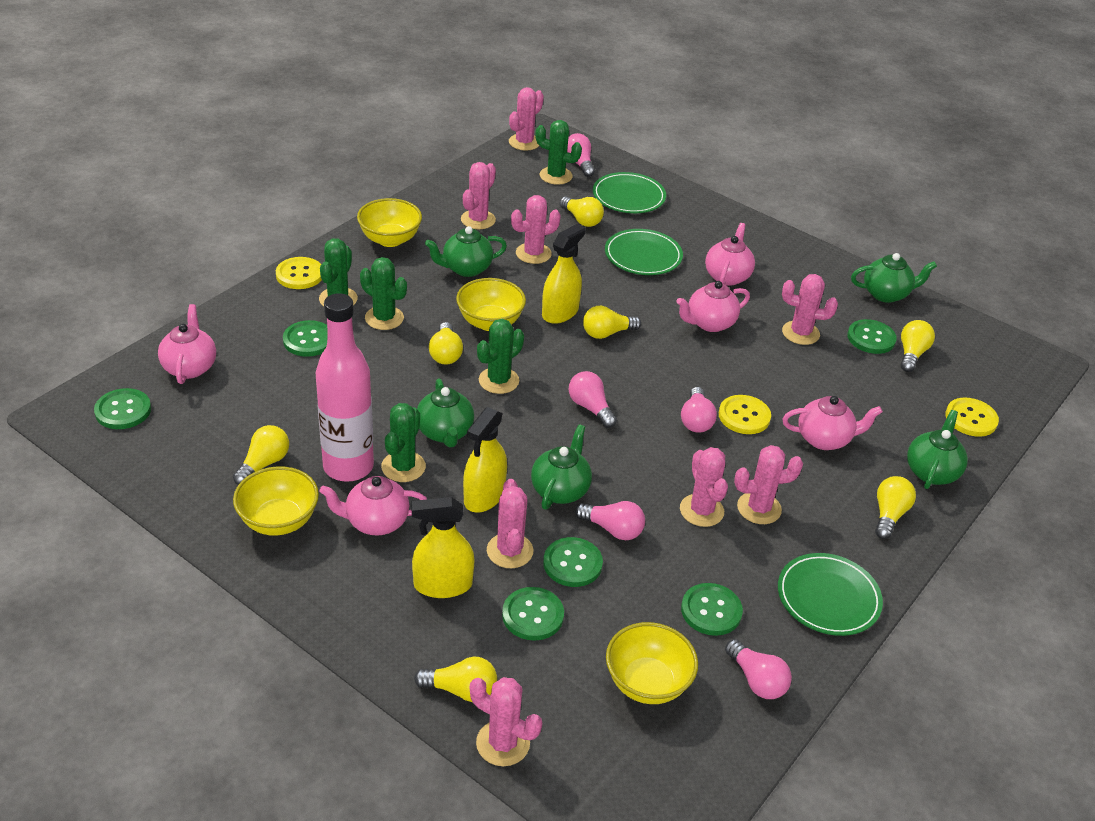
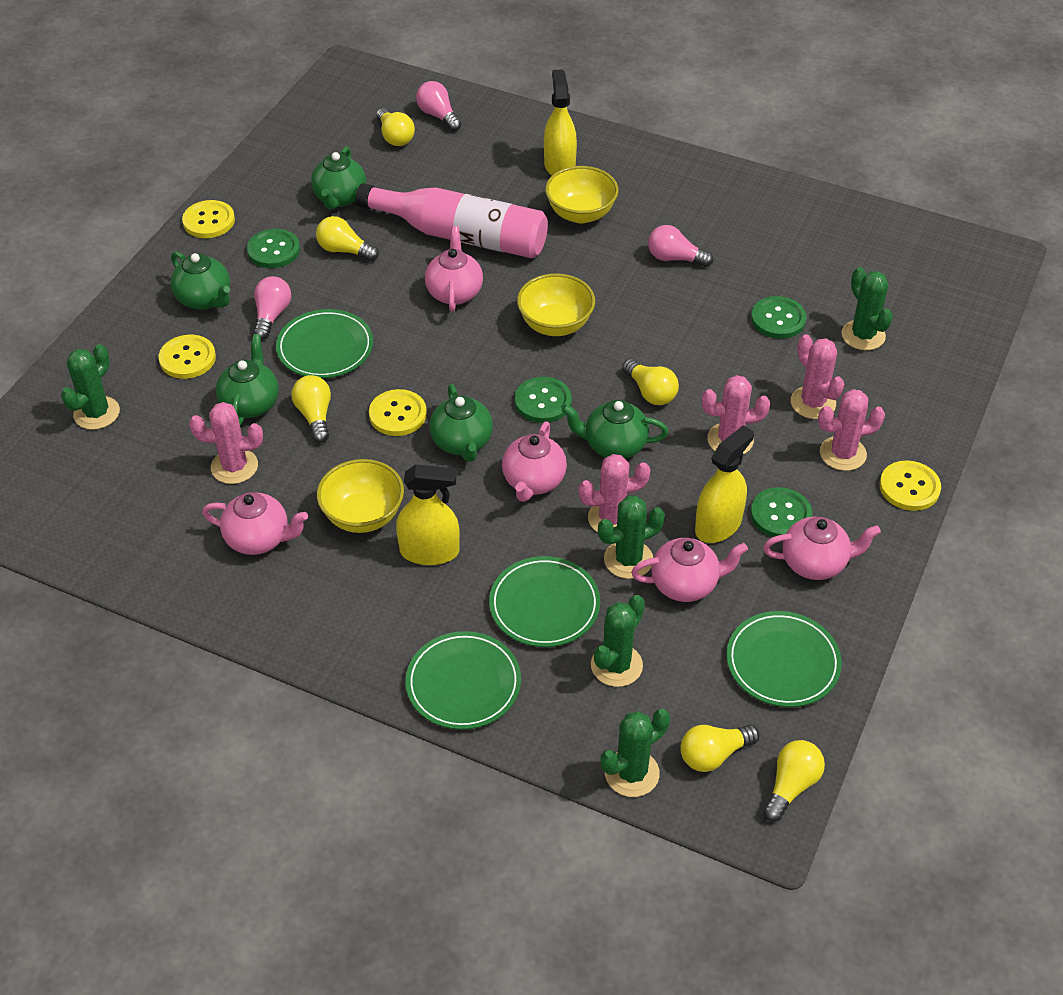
green button: [94,388,151,429] [283,320,328,357] [502,587,564,641] [543,537,603,587] [681,583,743,636] [847,319,897,354] = 6 -> [247,229,300,268] [515,377,572,423] [751,296,807,339] [751,487,812,537] = 4
green plate: [593,172,666,213] [605,229,683,275] [778,553,883,636] = 3 -> [276,309,373,378] [406,631,521,730] [489,556,600,647] [726,611,842,707] = 4
pink cactus: [461,162,496,229] [470,677,542,766] [487,479,533,568] [509,87,544,151] [511,195,561,264] [680,447,728,527] [734,445,803,524] [782,274,838,345] = 8 -> [189,402,263,484] [579,454,651,532] [702,375,770,454] [791,334,845,419] [818,389,885,471] = 5
pink light bulb: [567,133,595,177] [569,371,617,428] [575,501,645,540] [681,387,717,432] [725,639,792,699] = 5 -> [254,276,291,340] [416,81,461,131] [648,225,713,267] = 3
yellow bowl: [233,466,319,536] [357,198,422,247] [456,278,526,331] [606,622,698,704] = 4 -> [317,459,404,533] [517,273,595,336] [545,166,618,223] = 3
yellow button: [276,257,322,289] [719,395,771,434] [945,398,999,437] = 3 -> [159,335,216,379] [182,200,235,238] [369,389,427,436] [880,460,941,511] = 4
yellow light bulb: [233,425,289,485] [414,657,497,702] [429,322,463,365] [560,197,604,227] [583,306,641,339] [875,476,916,539] [901,320,935,372] = 7 -> [291,375,331,443] [316,216,379,261] [376,108,415,146] [622,359,679,405] [680,725,760,772] [763,740,825,821] = 6

